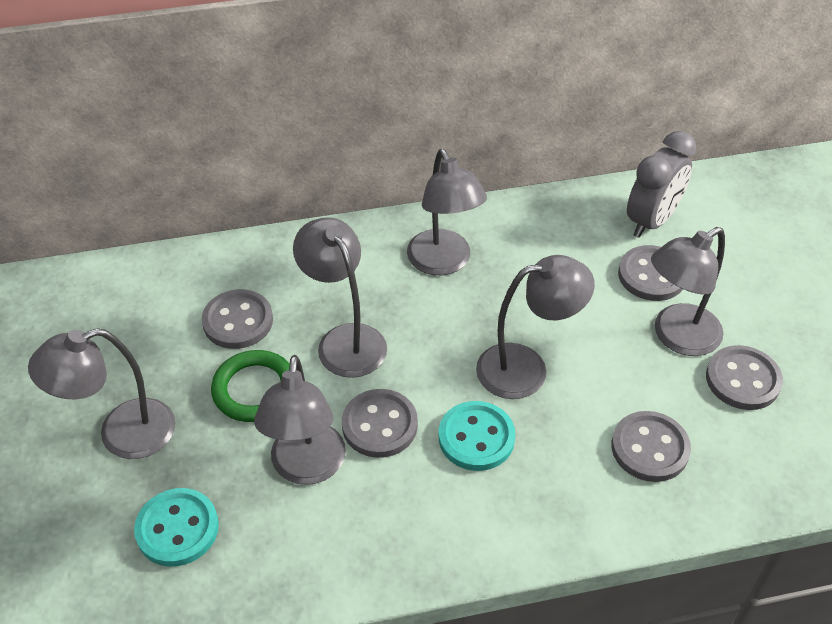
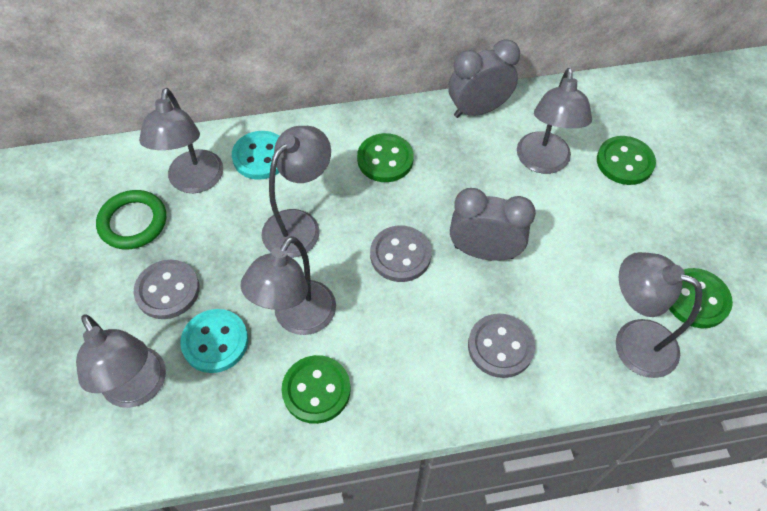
green button: none = 0 -> [281,355,351,424] [357,133,414,182] [597,136,656,185] [669,268,733,328] = 4
grey button: [202,289,273,349] [342,389,418,458] [612,411,691,482] [618,245,683,301] [706,345,783,410] = 5 -> [134,260,200,319] [370,226,432,282] [468,313,535,378] = 3
grey clock: [627,131,696,238] = 1 -> [448,39,520,118] [450,188,536,261] = 2

